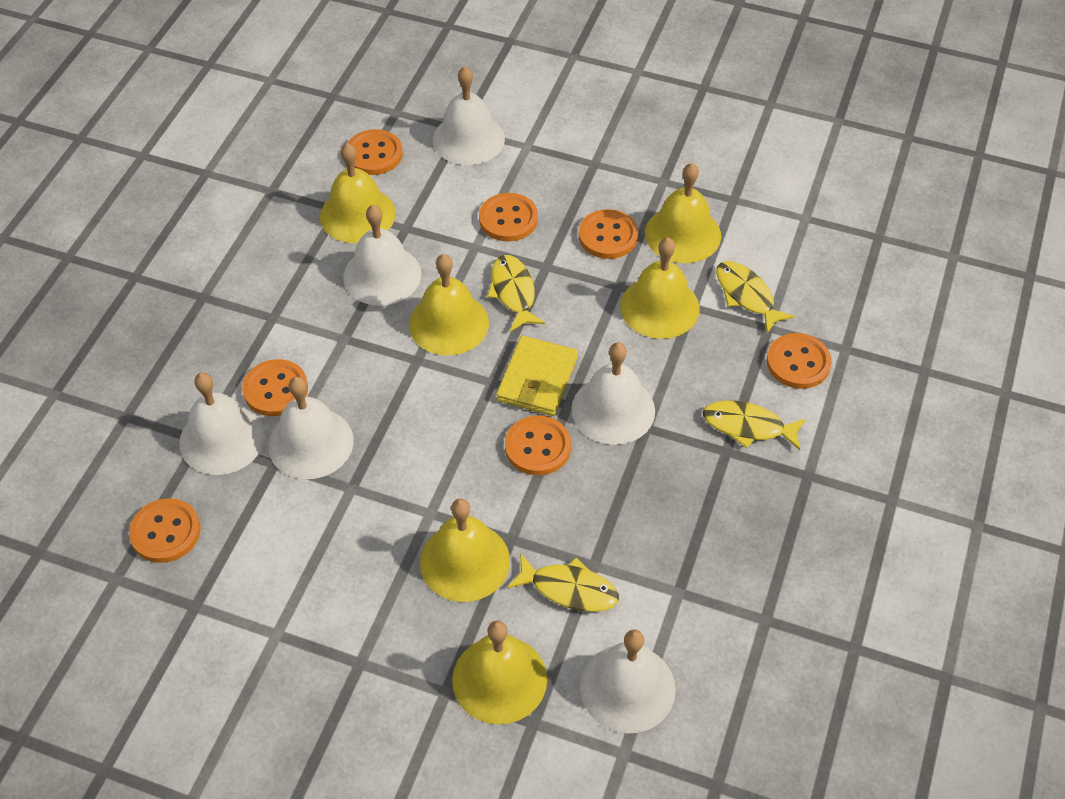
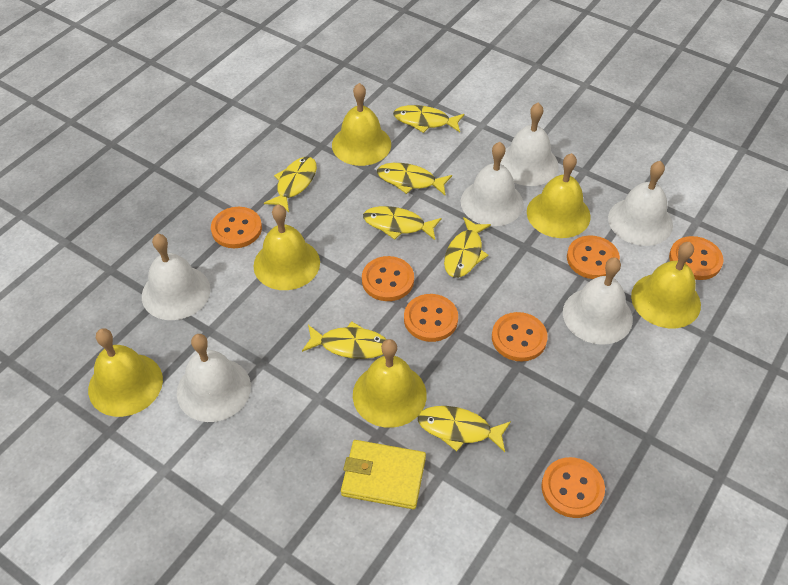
yellow fish: [487,255,545,331] [507,553,619,612] [703,401,806,450] [716,261,795,333] = 4 -> [264,157,317,212] [302,321,387,359] [363,206,442,240] [377,163,452,195] [393,105,464,133] [418,406,511,452] [444,217,491,278] = 7

